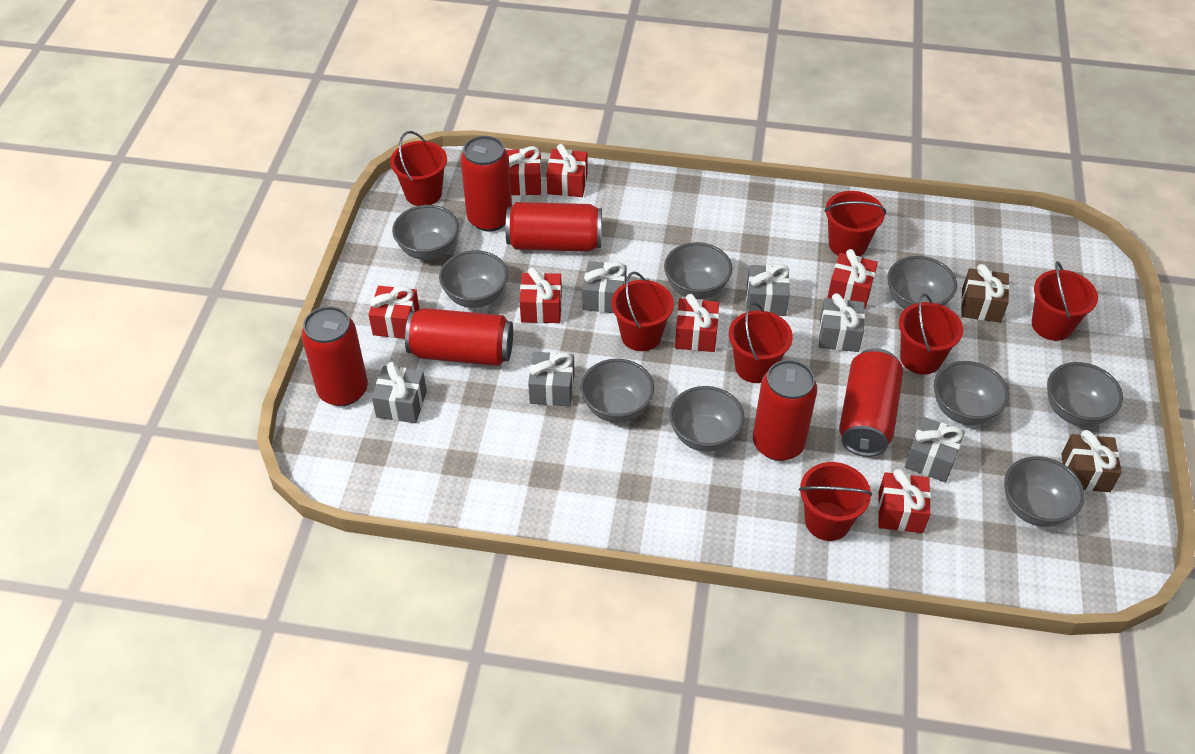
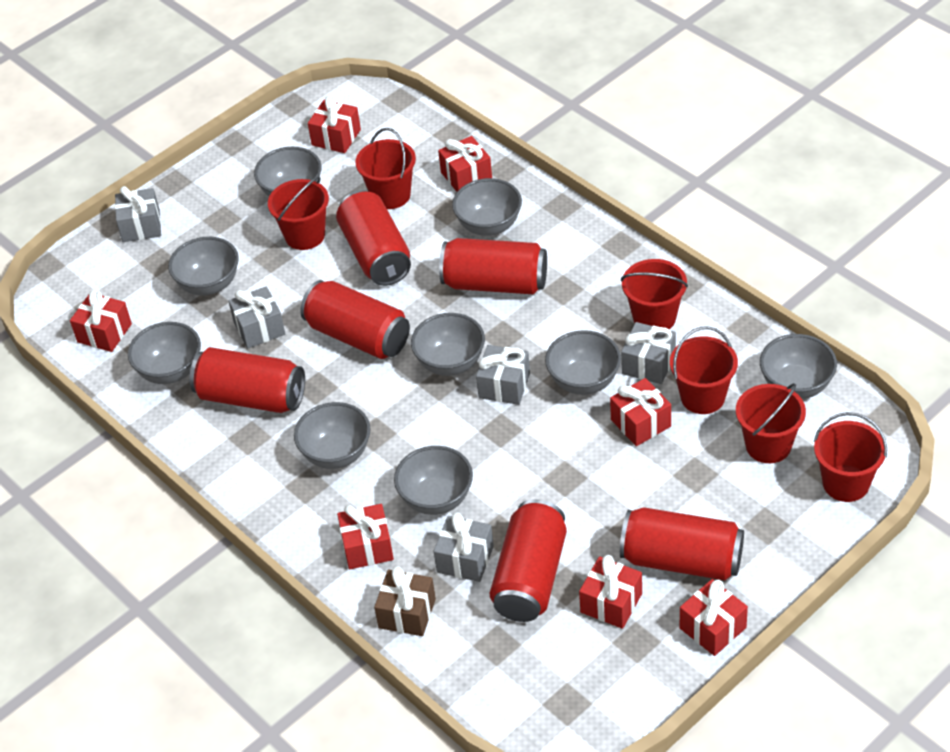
brown gift: [961,264,1009,323] [1061,430,1122,492] = 2 -> [374,566,436,636] = 1
grey gift: [372,362,427,423] [528,352,575,407] [582,261,627,313] [746,264,790,316] [819,293,865,352] [905,417,965,483] = 6 -> [115,186,161,242] [229,286,285,349] [434,512,494,582] [476,345,530,405] [621,322,676,384] = 5
red bucket: [390,131,447,206] [611,272,674,351] [729,302,793,383] [799,462,873,541] [824,191,886,256] [899,293,963,375] [1032,261,1098,341] = 7 -> [268,177,329,250] [356,128,416,209] [621,259,688,329] [670,326,738,414] [736,383,806,463] [814,412,887,502] = 6

